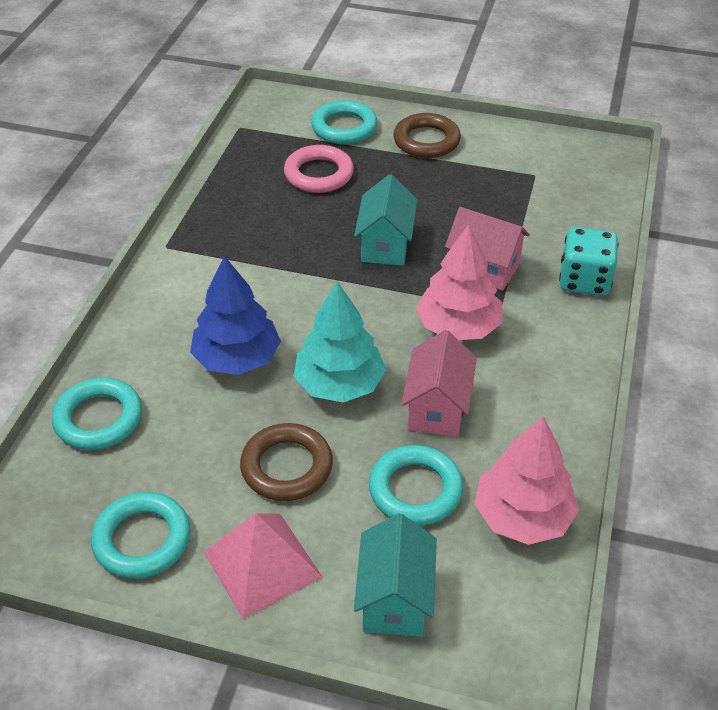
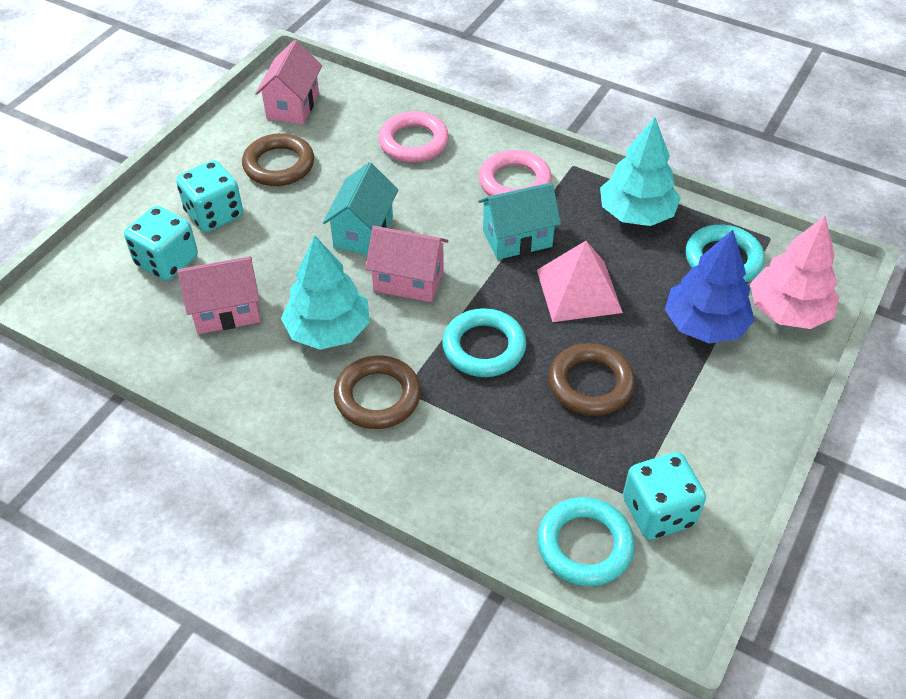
brown ring: [240,423,333,501] [393,113,461,158] = 2 -> [242,133,314,186] [334,356,421,429] [548,343,635,416] = 3
pink house: [401,330,477,437] [445,207,530,291] = 2 -> [177,256,260,334] [255,40,322,124] [366,226,448,302] = 3
pink ring: [284,145,354,193] = 1 -> [378,111,449,162] [479,150,552,196] = 2
pink tree: [416,224,502,340] [474,416,579,545] = 2 -> [750,216,839,329] = 1
turquoise dice: [559,227,619,296] = 1 -> [124,206,198,281] [176,160,243,232] [623,452,706,540] = 3
turquoise ring: [52,378,142,450] [91,492,190,579] [311,100,378,144] [369,445,463,525] = 4 -> [442,308,526,377] [537,497,635,586] [686,225,765,282] = 3
turquoise tree: [294,281,386,403] = 1 -> [281,235,370,350] [600,117,681,226] = 2

